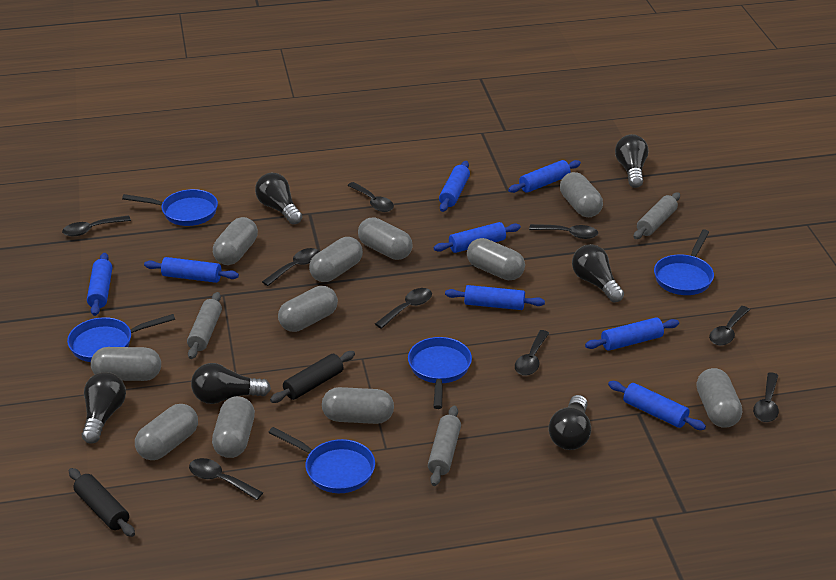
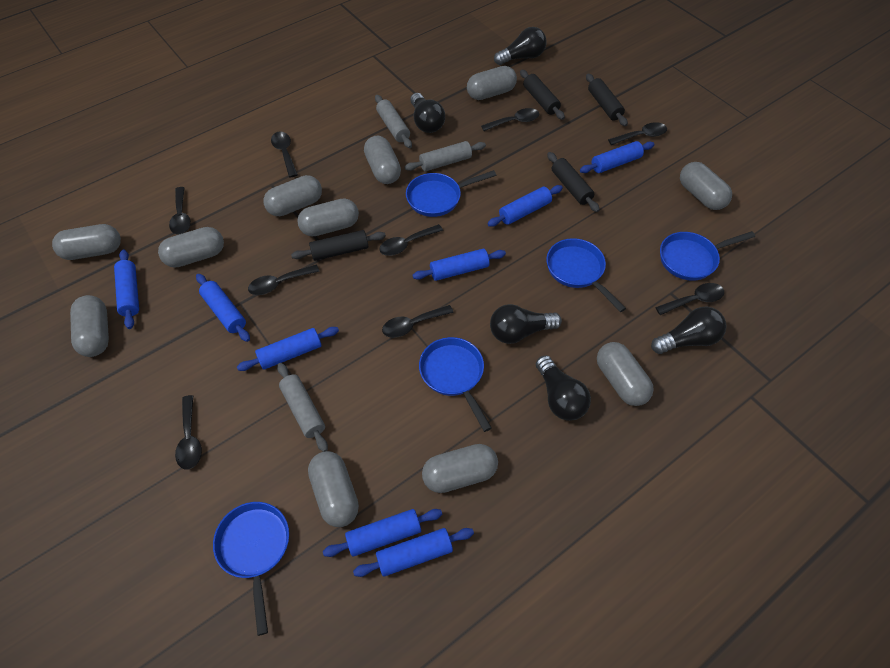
black light bulb: [82,372,126,444] [191,363,271,404] [255,173,302,224] [549,395,591,450] [572,244,624,302] [615,134,649,188] = 6 -> [410,93,445,133] [490,304,562,344] [494,27,547,65] [536,355,591,421] [651,307,727,354] = 5
black rolling pin: [69,468,135,537] [270,351,355,403] = 2 -> [291,230,386,261] [520,70,565,120] [547,152,600,212] [586,74,628,126] = 4

